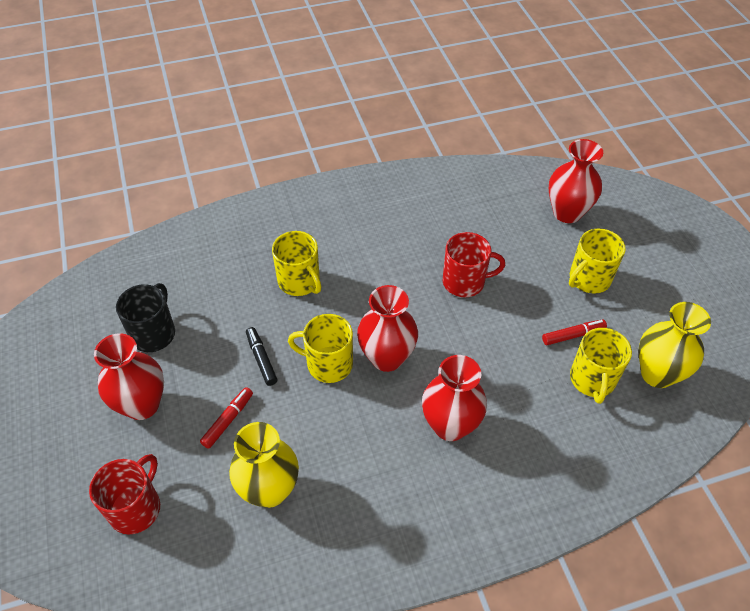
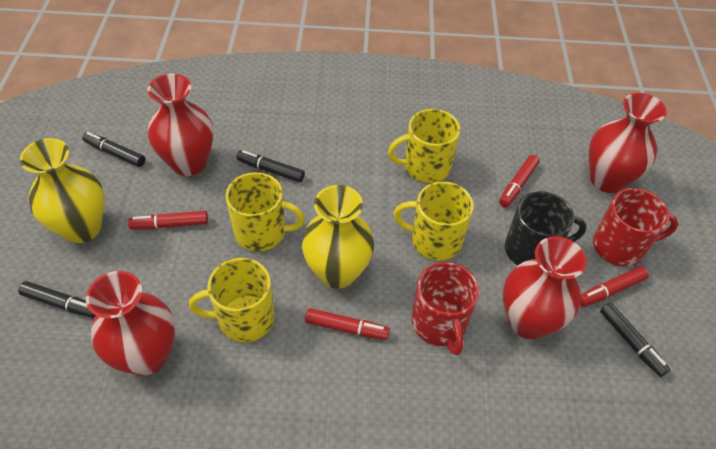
black marker: [246,327,278,386] = 1 -> [18,281,96,318] [82,132,145,167] [237,150,305,182] [600,303,670,377] = 4
red marker: [200,387,253,449] [542,320,607,345] = 2 -> [128,211,208,229] [305,308,390,340] [499,155,540,207] [580,266,649,307] = 4

